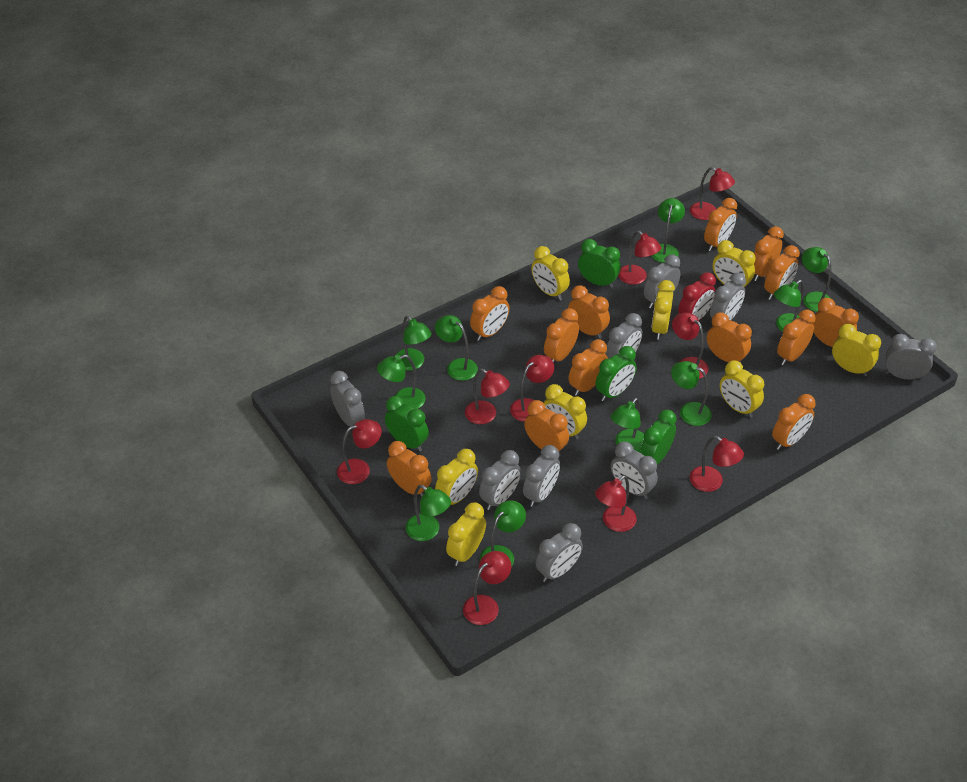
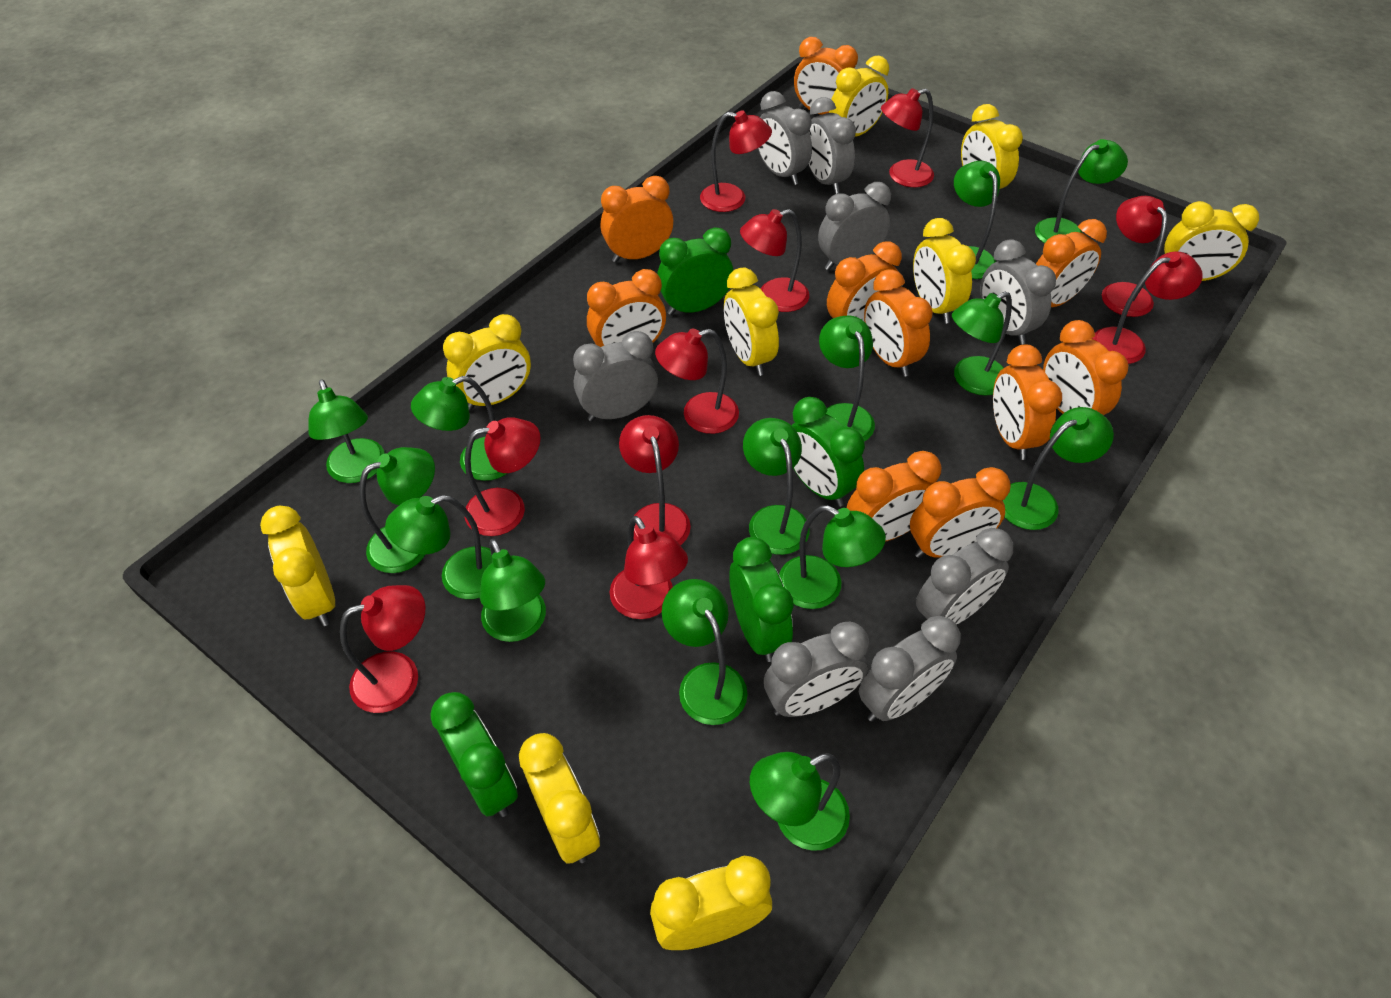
green lamp: [377,355,425,409] [396,316,432,371] [405,485,451,541] [435,315,478,381] [480,500,526,567] [611,398,644,452] [651,198,685,263] [671,361,712,426] [774,280,804,332] [802,247,831,312] = 10 -> [308,379,385,483] [359,447,435,573] [385,495,493,599] [411,376,507,481] [480,539,546,642] [662,579,748,725] [743,418,809,555] [750,752,850,851] [779,505,886,609] [819,315,875,442] [952,291,1012,396] [954,161,1000,279] [1002,407,1114,530] [1035,139,1128,244] = 14
grey clock: [330,371,365,426] [479,450,521,510] [523,445,560,507] [536,523,583,582] [605,313,642,359] [611,442,658,499] [644,254,680,309] [710,273,746,320] [885,334,937,380] = 9 -> [573,331,658,422] [758,91,812,185] [764,622,869,717] [809,97,856,194] [818,182,891,271] [859,616,960,722] [916,528,1013,624] [980,239,1056,345] = 8
orange clock: [387,441,432,497] [470,286,510,341] [524,400,569,456] [544,308,579,363] [568,285,610,339] [568,339,608,396] [704,198,737,251] [707,312,752,363] [754,226,784,281] [764,245,800,300] [772,394,816,450] [777,309,816,365] [812,298,859,347] = 13 -> [587,269,666,347] [600,176,673,263] [794,37,858,115] [827,242,902,322] [846,451,942,542] [864,269,933,377] [910,467,1011,558] [993,345,1062,460] [1036,219,1107,307] [1043,320,1129,415] = 10
red clock: [678,272,716,320] = 1 -> none = 0
red lamp: [337,419,382,484] [463,551,511,625] [465,369,510,424] [510,355,554,422] [595,475,637,532] [618,231,661,285] [672,313,709,379] [690,167,735,220] [690,436,744,492] = 9 -> [340,585,425,713] [465,417,541,536] [610,516,688,619] [619,415,691,546] [655,328,739,434] [700,110,772,212] [740,209,809,312] [881,88,934,187] [1092,251,1203,364] [1102,196,1167,317] = 10
yellow clock: [435,449,478,505] [446,502,486,566] [531,246,570,300] [544,384,587,439] [651,280,675,340] [713,240,756,291] [720,360,764,418] [832,324,881,376] = 8 -> [260,506,335,626] [443,314,531,410] [519,733,600,864] [650,856,772,950] [724,268,779,376] [829,55,889,137] [913,218,976,324] [961,104,1023,200] [1164,201,1259,281] = 9

